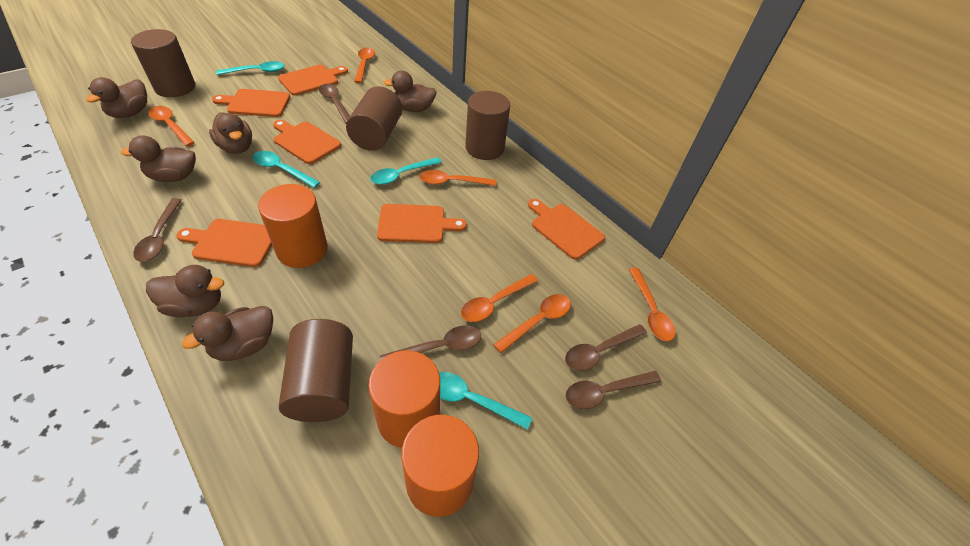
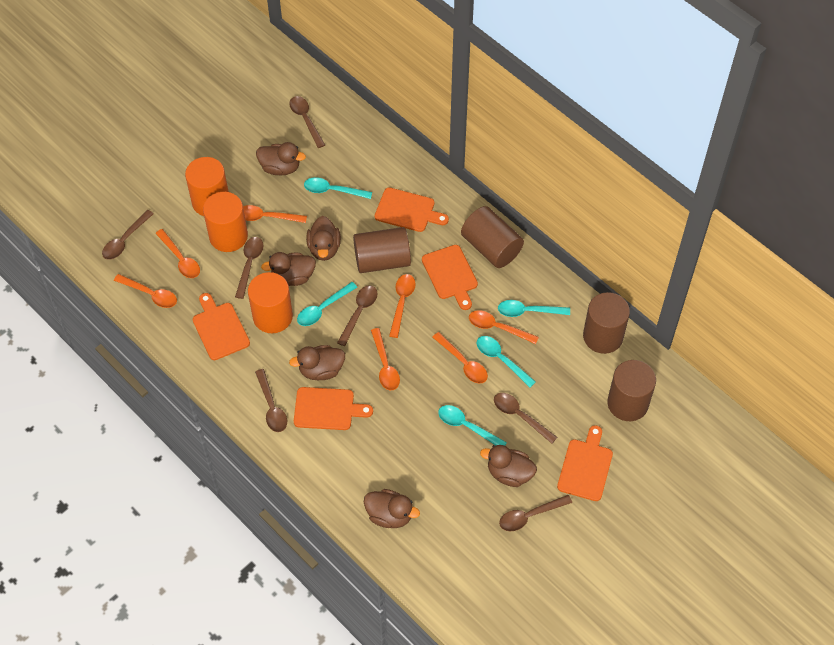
brown spoon: [133,198,182,262] [319,84,350,123] [380,325,481,359] [565,324,647,371] [565,371,661,409] = 5 -> [102,210,154,260] [235,237,263,299] [255,369,287,432] [289,96,325,148] [337,285,378,346] [494,393,557,444] [499,495,572,531] = 7
orange cutting board: [176,219,272,267] [212,89,290,117] [273,120,341,164] [278,65,348,96] [377,204,467,243] [528,199,605,260] = 6 -> [193,293,250,360] [294,387,373,430] [375,188,449,232] [422,245,478,310] [557,425,613,501] = 5
orange spoon: [148,106,195,146] [354,48,375,83] [419,170,496,186] [461,274,538,322] [493,294,571,353] [629,268,675,341] = 6 -> [114,274,177,308] [155,229,200,278] [243,205,307,223] [371,328,400,390] [389,274,416,338] [433,332,488,383] [469,310,539,344] = 7
turquoise spoon: [216,61,284,75] [253,151,320,188] [370,157,442,185] [439,372,532,430] = 4 -> [297,282,357,326] [304,177,372,199] [438,405,507,446] [477,336,536,387] [498,300,570,317] = 5

